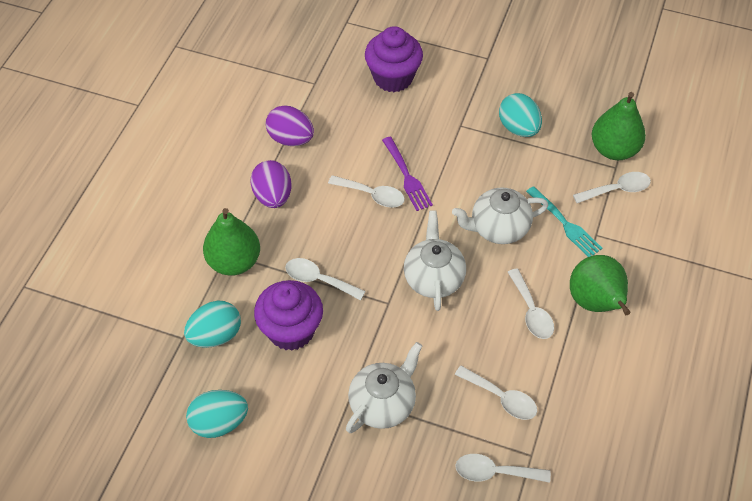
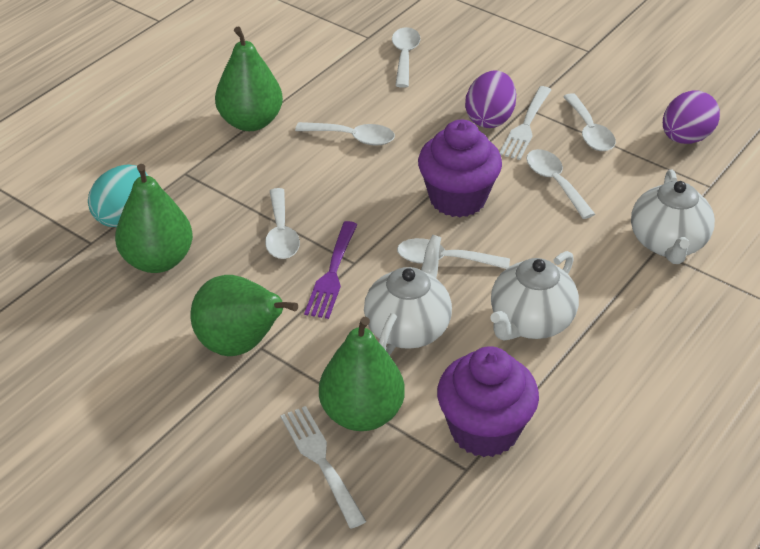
green pear: [203,208,260,276] [570,255,630,315] [592,92,646,160] = 3 -> [115,164,193,273] [190,275,298,356] [215,27,283,131] [319,317,405,431] = 4
turquoise egg: [184,301,241,348] [186,390,248,438] [499,93,542,137] = 3 -> [88,165,148,227] = 1
turquoise fork: [526,186,603,257] = 1 -> none = 0
white fork: none = 0 -> [281,406,366,529] [499,86,551,160] = 2

